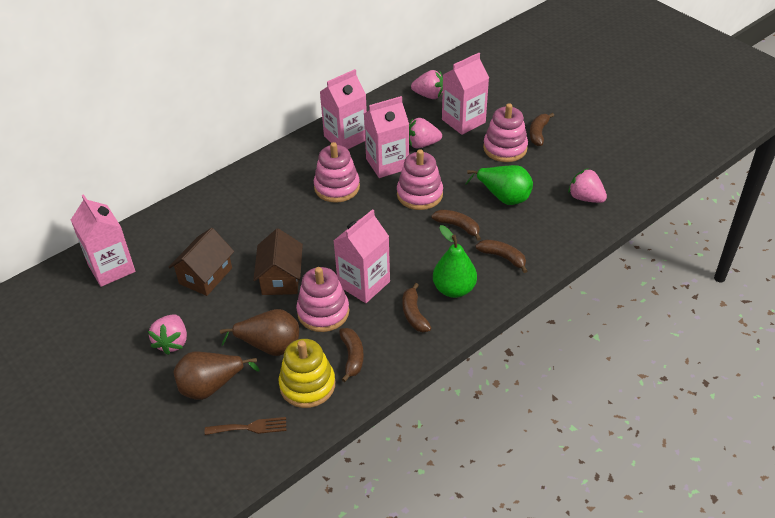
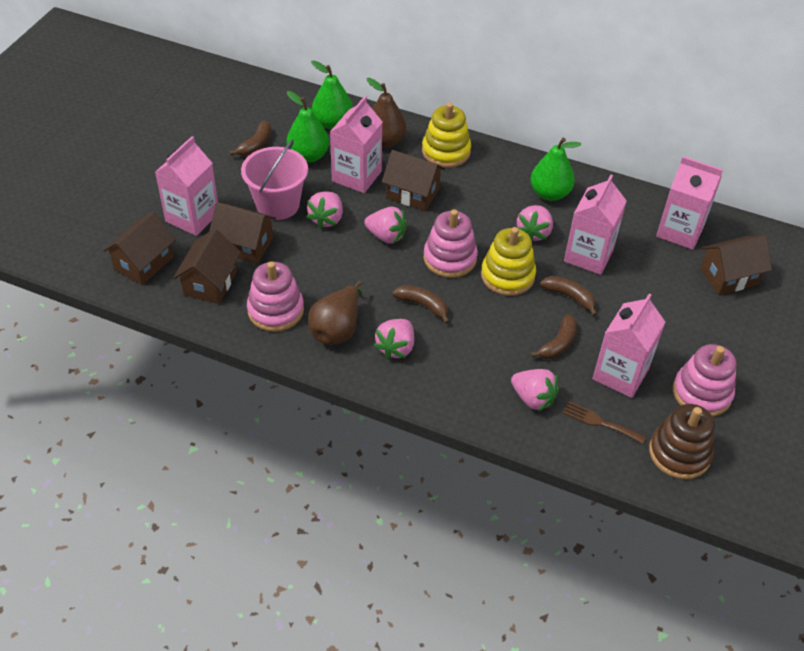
brown banana: [339,328,364,382] [402,283,431,332] [431,210,481,241] [476,239,527,273] [529,113,554,146] = 5 -> [229,121,271,156] [392,285,450,324] [530,314,577,359] [540,276,597,316] = 4
brown house: [169,228,234,296] [253,228,303,295] = 2 -> [103,212,176,285] [173,229,241,304] [209,202,276,264] [382,150,445,211] [700,235,772,295] = 5
brown stacking toy: none = 0 -> [649,404,715,479] = 1
green pear: [433,225,477,298] [465,165,533,205] = 2 -> [286,91,329,163] [311,60,353,129] [530,138,581,201] = 3
pink bucket: none = 0 -> [241,139,308,220] = 1
pink stacking toy: [296,267,349,332] [314,142,360,203] [397,149,443,210] [483,103,528,162] = 4 -> [247,262,304,332] [423,209,478,278] [673,344,736,417] = 3
pink strawberry: [148,314,187,355] [409,118,442,148] [411,70,443,99] [568,168,607,203] = 4 -> [307,191,343,229] [364,207,407,244] [373,319,414,360] [511,369,559,412] [517,205,553,241] = 5
yellow stacking toy: [279,339,335,408] = 1 -> [422,102,471,168] [481,227,536,296] = 2

